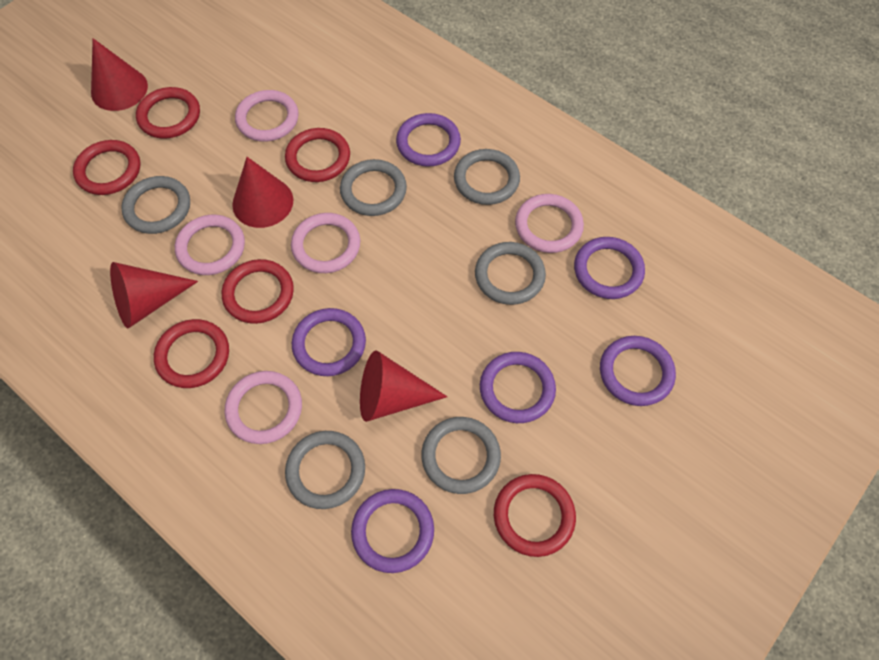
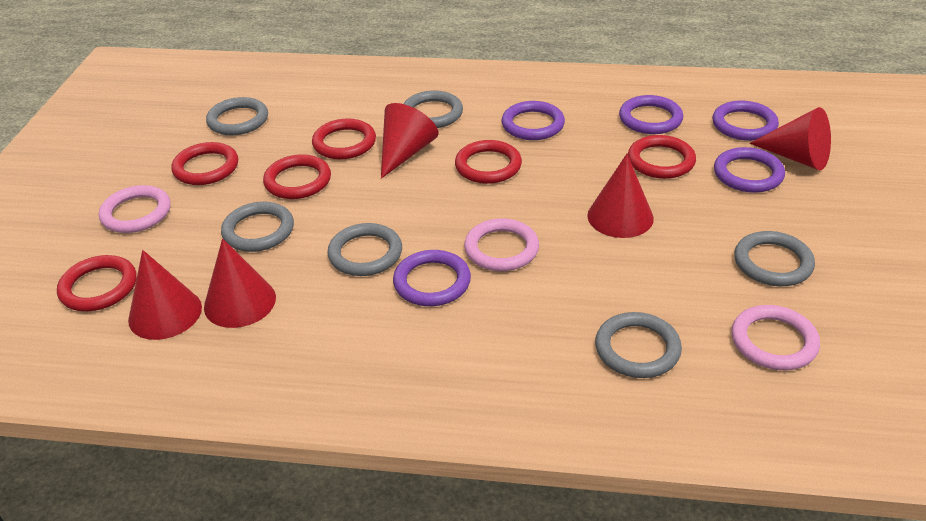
pink ring: [175,215,245,275] [225,371,302,444] [235,90,299,142] [291,213,360,273] [515,194,584,253] = 5 -> [99,185,171,233] [464,218,539,271] [732,305,820,370] = 3
purple ring: [292,308,366,376] [351,489,434,573] [396,113,461,167] [480,352,556,423] [574,237,645,299] [600,336,676,406] = 6 -> [393,250,471,306] [502,101,565,140] [619,95,683,134] [712,100,779,141] [714,147,785,193] = 5
red cone: [91,38,148,111] [110,262,198,329] [232,157,293,228] [360,351,447,422] = 4 -> [128,250,202,340] [204,238,276,328] [381,103,439,179] [587,154,654,238] [749,107,831,170] = 5

